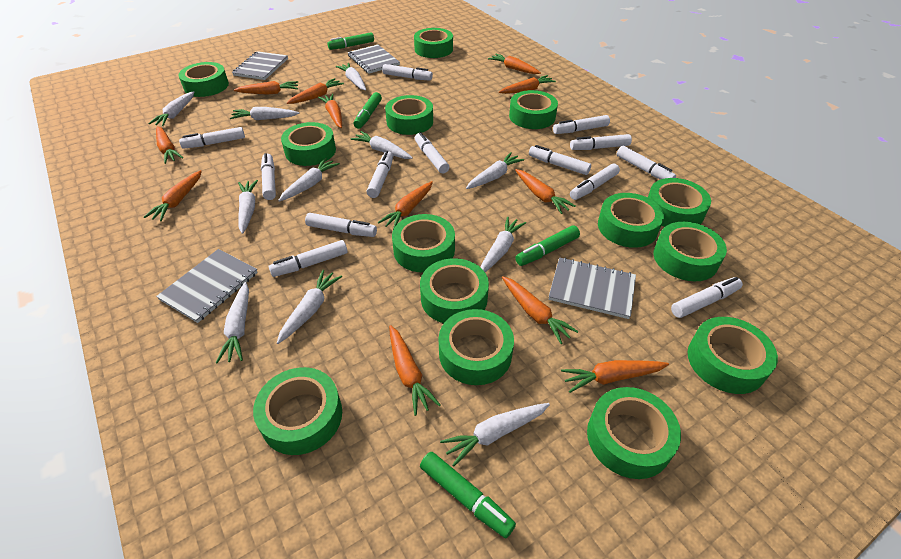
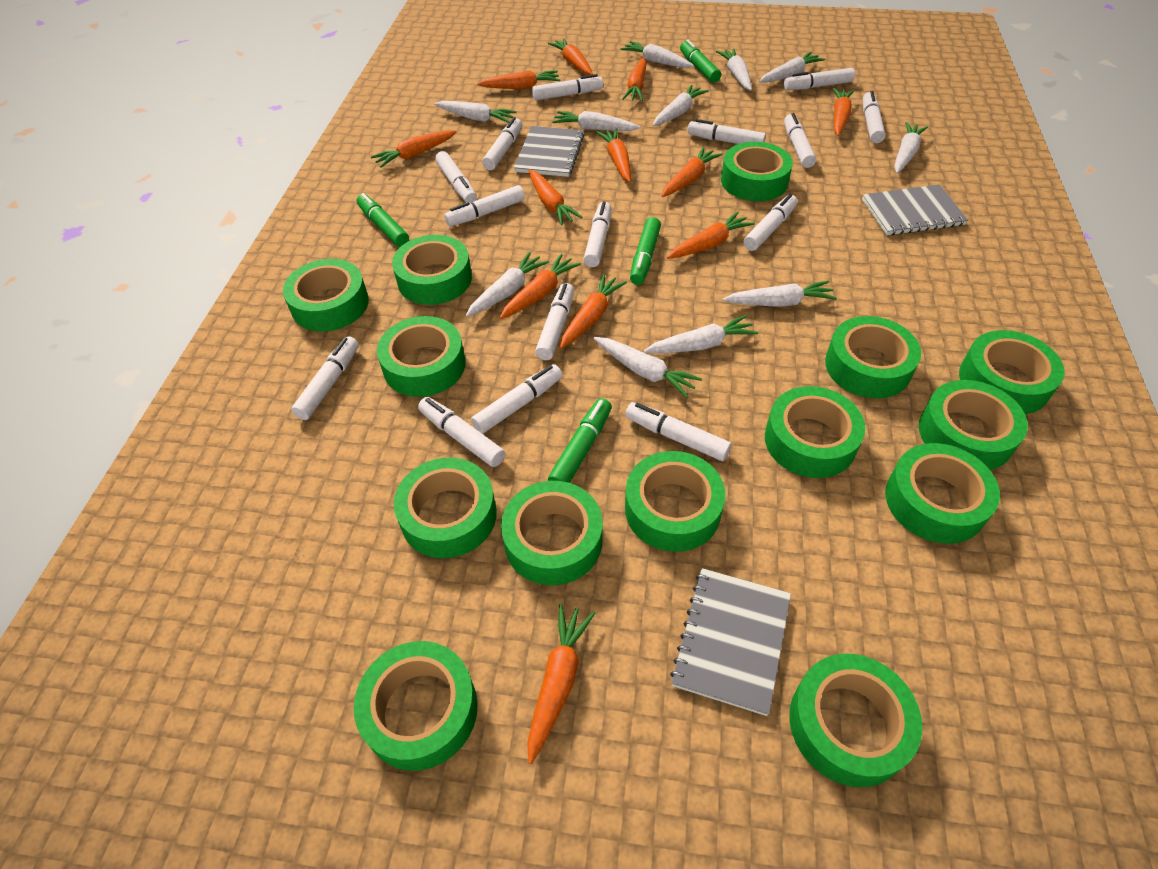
grey notebook: [156,249,258,323] [232,51,288,80] [348,45,400,74] [549,257,636,319] = 4 -> [514,126,584,177] [670,568,791,716] [862,184,968,235] = 3
white marker: [179,127,245,149] [261,153,276,200] [269,240,348,277] [305,213,377,237] [367,151,393,198] [382,64,433,80] [415,132,449,174] [529,145,591,175] [553,115,610,134] [570,134,632,150] [570,164,620,200] [617,146,676,180] [671,277,743,318] = 13 -> [291,336,359,420] [418,397,505,467] [435,151,477,203] [444,185,525,226] [471,364,562,434] [482,117,522,170] [532,74,603,101] [535,283,574,360] [583,201,611,267] [625,402,731,461] [688,119,766,144] [744,194,797,251] [784,68,855,90] [784,113,816,168] [863,91,886,143] = 15

